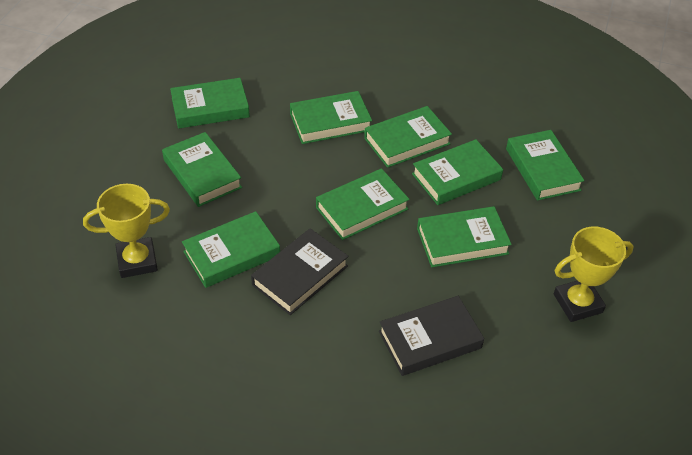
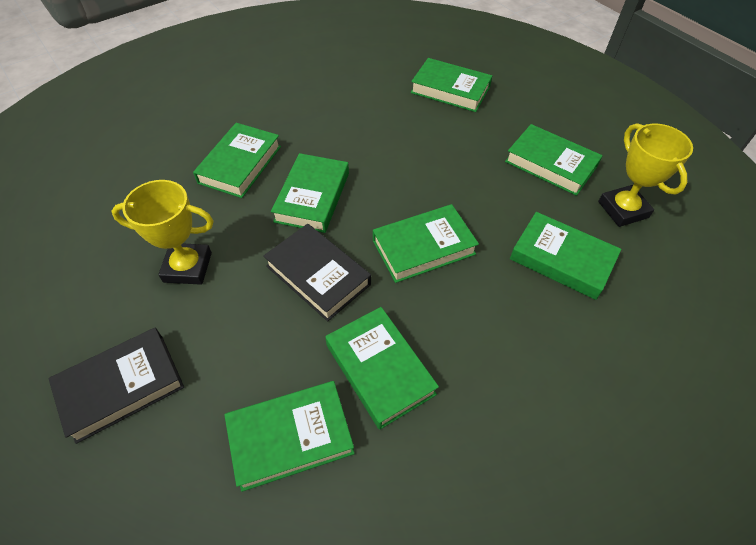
green book: [162,132,242,207] [170,78,250,129] [182,211,280,288] [290,91,372,144] [316,168,410,240] [364,106,452,168] [412,139,503,205] [417,206,512,267] [506,130,585,201] = 9 -> [193,123,281,198] [224,381,355,492] [271,153,349,233] [325,307,439,430] [373,204,479,283] [411,58,492,112] [505,124,603,196] [510,212,621,300] = 8

